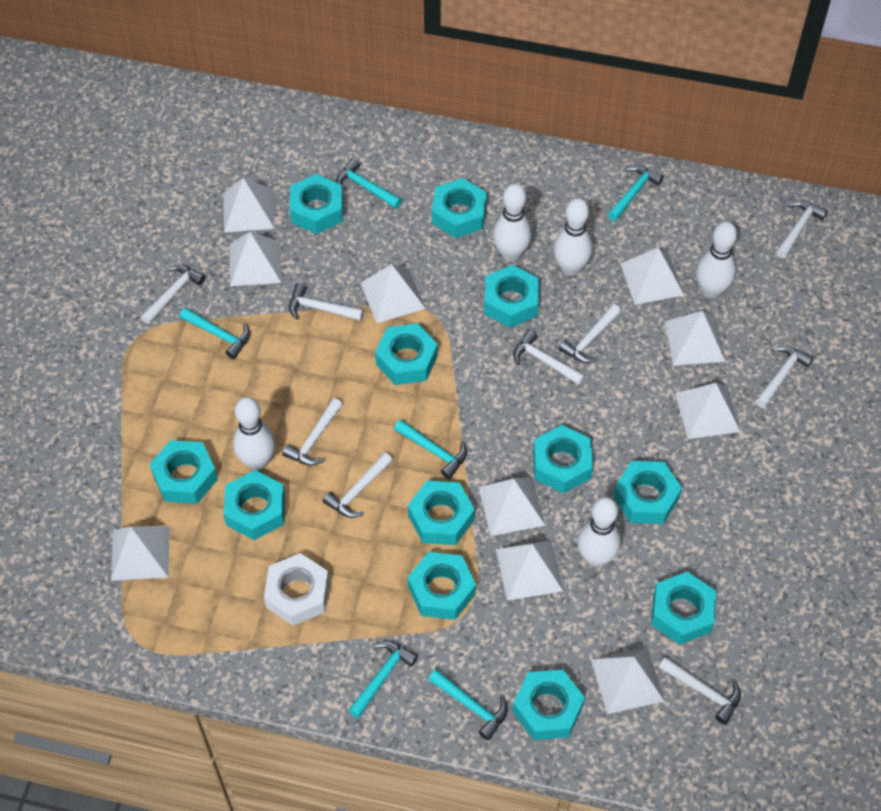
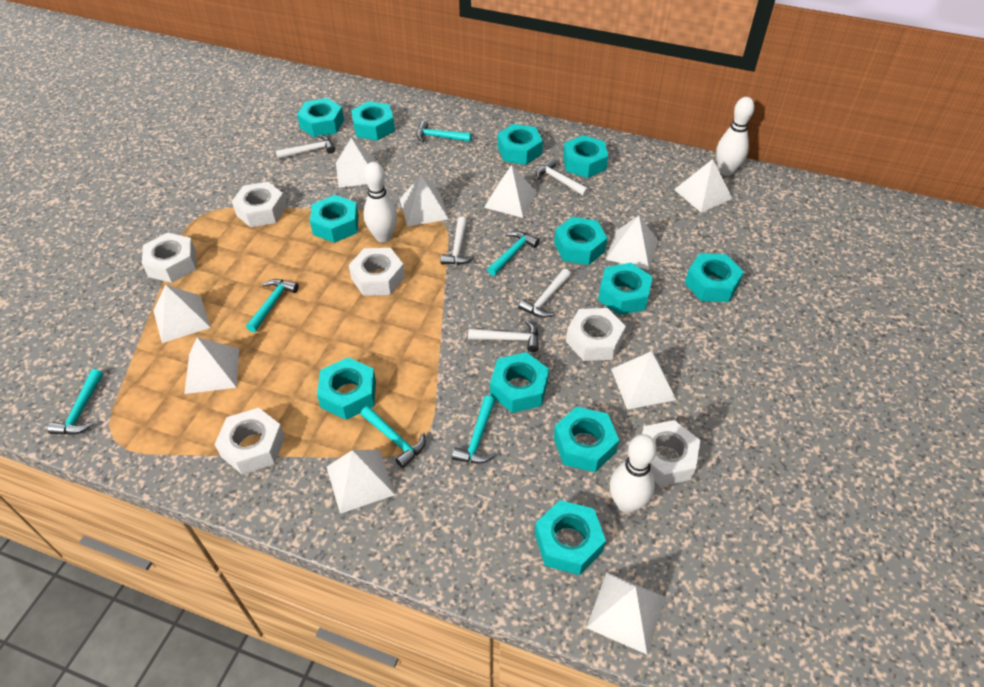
white bowling pin: [233,397,275,470] [493,184,532,262] [553,198,592,276] [577,497,621,567] [696,222,737,299] = 5 -> [363,162,397,243] [610,434,657,513] [716,97,755,176] = 3
white hammer: [141,265,205,325] [282,398,343,466] [289,283,364,321] [323,452,393,518] [513,330,586,386] [559,304,621,363] [658,657,741,725] [755,345,814,408] [776,201,828,258] = 9 -> [276,134,335,159] [441,216,475,265] [468,320,539,352] [519,269,571,318] [536,159,589,196] = 5
white nut: [264,553,329,626] = 1 -> [142,233,196,283] [214,408,285,475] [232,182,286,227] [349,248,405,296] [566,308,626,361] [642,420,700,487] = 6

